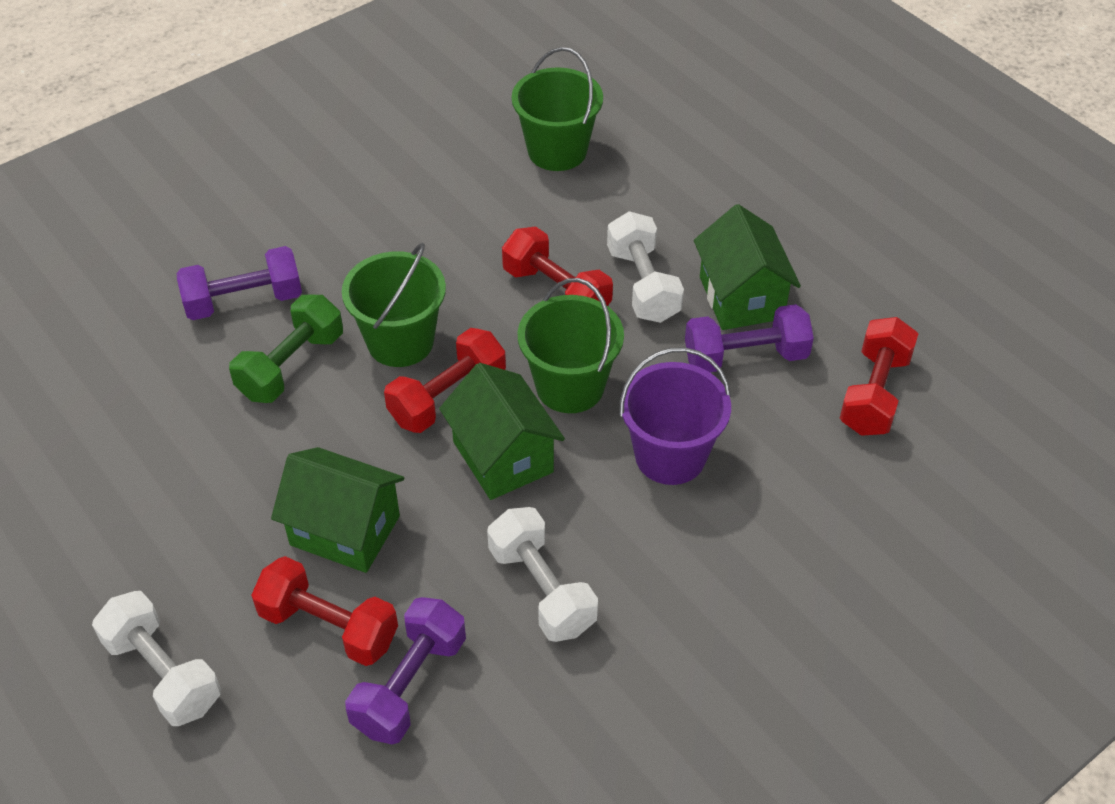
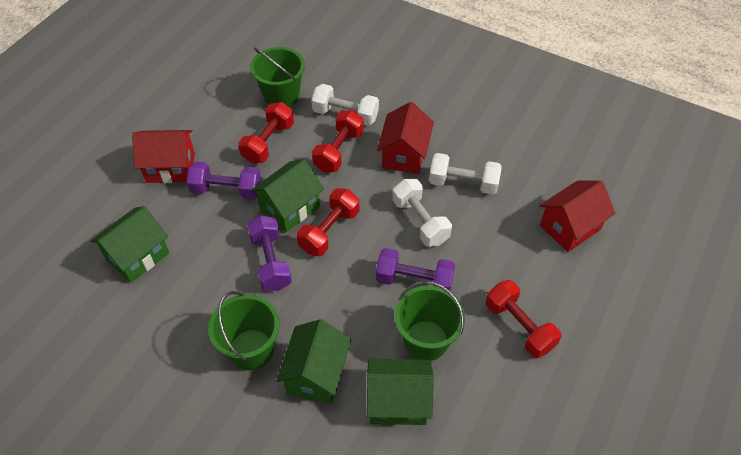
green dumbbell: [229,295,343,403] = 1 -> none = 0
green house: [271,447,404,573] [439,363,565,500] [694,204,801,330] = 3 -> [90,206,169,283] [251,159,324,232] [276,319,351,404] [367,359,434,425] = 4
purple bucket: [619,347,731,485] = 1 -> none = 0
red house: none = 0 -> [132,130,195,183] [377,102,434,174] [540,180,615,252] = 3

